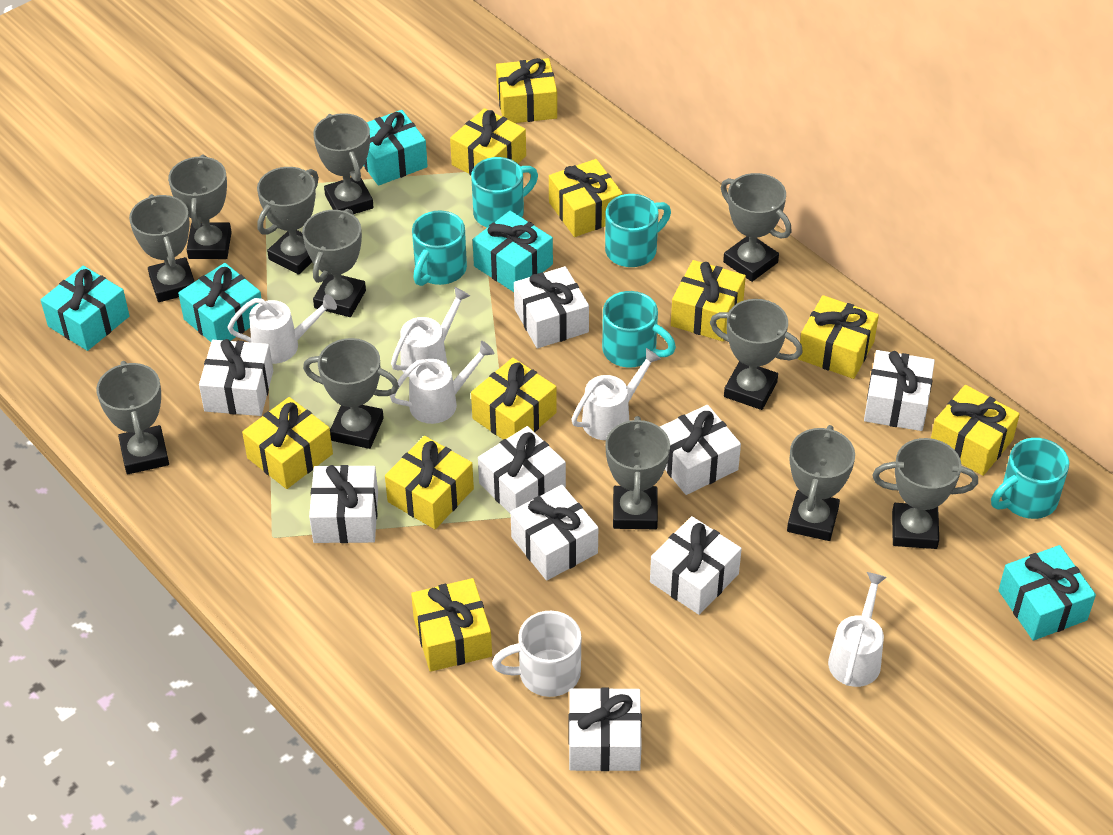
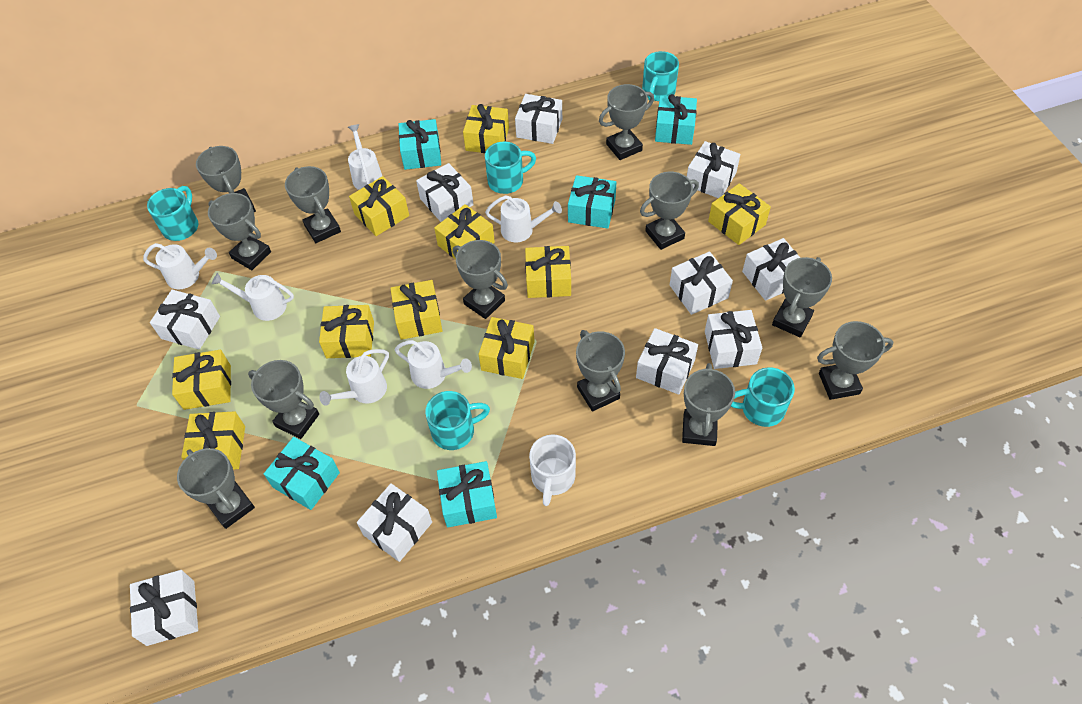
white gift: [199,339,273,416] [309,465,378,543] [478,426,566,514] [511,485,598,581] [514,266,589,348] [569,688,642,771] [650,516,742,615] [660,405,741,495] [864,350,935,431] = 9 -> [130,570,198,646] [150,290,220,350] [357,483,432,562] [416,163,474,222] [515,94,562,144] [636,328,698,395] [670,251,733,315] [687,141,740,198] [705,310,762,369] [742,238,800,301] = 10
white watering can: [227,294,337,364] [390,341,495,424] [391,287,470,377] [571,348,661,440] [828,572,887,687] = 5 -> [143,243,217,289] [212,273,294,321] [319,349,389,406] [348,124,382,190] [395,340,472,389] [485,195,562,242] = 6

